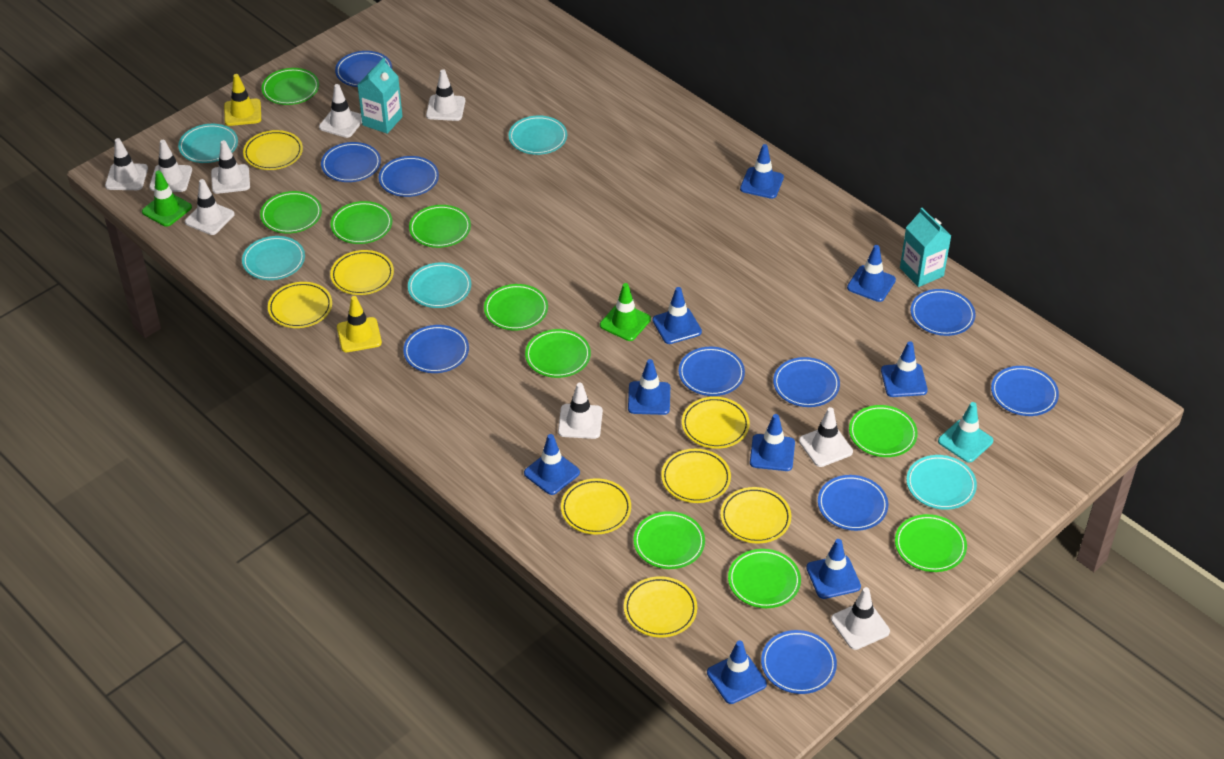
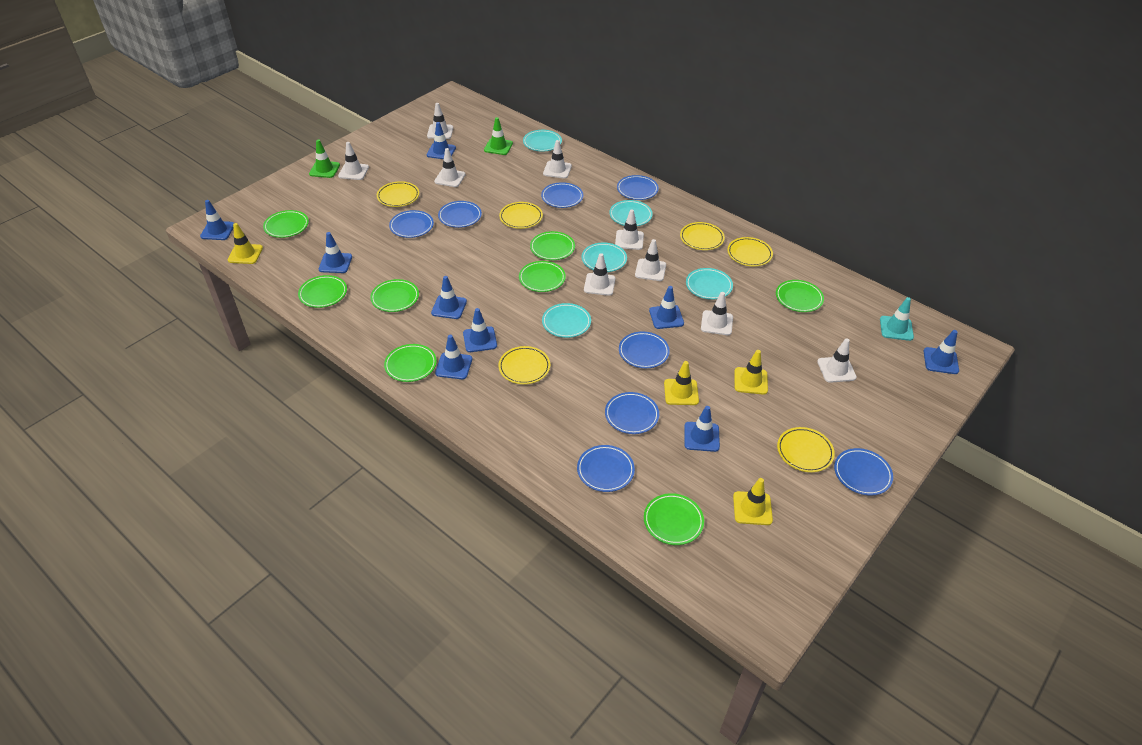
blue plate: [321,142,381,182] [335,51,392,87] [379,156,439,197] [403,325,469,373] [679,347,745,396] [761,630,837,694] [773,357,840,407] [818,475,888,531] [911,289,975,336] [991,366,1059,416] = 10 -> [389,210,434,238] [438,201,482,228] [541,182,583,208] [577,445,635,492] [605,392,659,434] [617,175,659,200] [619,332,670,368] [834,448,893,495] = 8
green plate: [260,191,322,234] [262,68,319,105] [331,201,392,244] [409,205,471,248] [484,284,548,330] [525,329,591,378] [633,511,705,569] [728,549,801,608] [849,405,918,457] [895,514,967,572] = 10 -> [263,210,309,238] [298,275,347,308] [370,279,419,312] [384,344,437,382] [519,261,566,292] [530,231,575,260] [644,493,704,545] [776,280,824,312] = 8
turquoise carton: [357,58,403,134] [900,208,951,287] = 2 -> none = 0
yellow plate: [243,130,303,170] [268,282,332,328] [330,250,394,295] [561,478,631,535] [624,576,697,638] [661,449,731,503] [682,397,750,449] [720,487,791,543] = 8 -> [377,181,419,207] [498,346,550,384] [499,202,543,229] [680,222,725,250] [727,237,773,266] [777,427,835,472] = 6
yellow traffic cone: [224,74,261,126] [337,296,382,352] = 2 -> [228,223,263,264] [664,361,699,405] [733,478,773,525] [734,350,768,395] = 4

